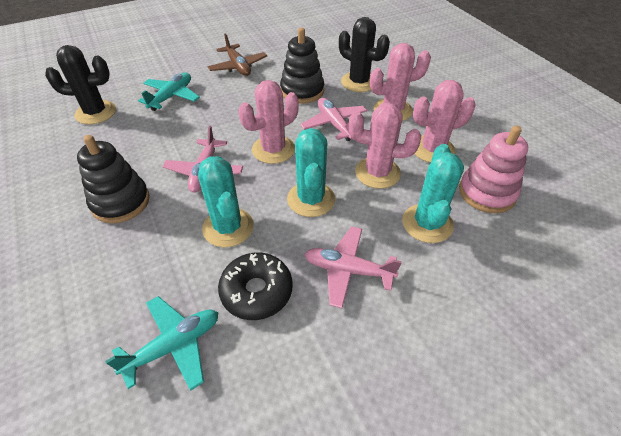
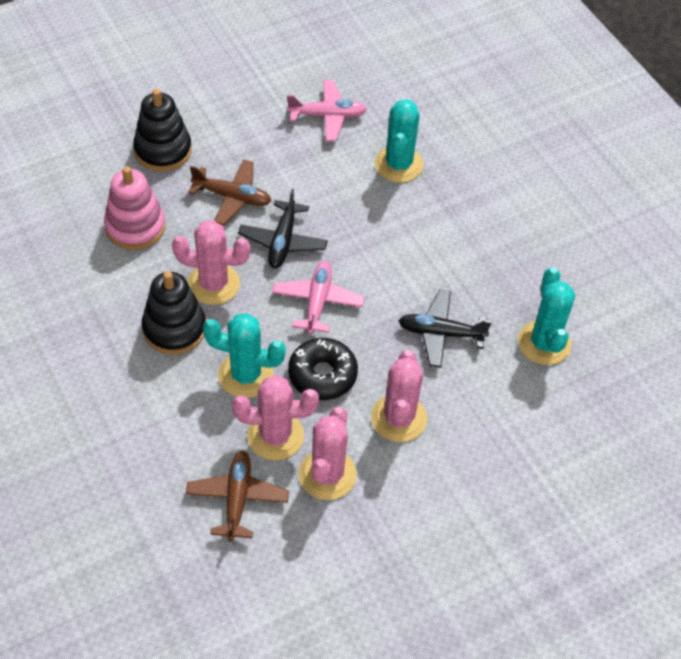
black cactus: [45,45,116,124] [339,17,390,92] = 2 -> none = 0
black plane: none = 0 -> [238,188,328,268] [399,290,492,368] = 2
brown plane: [208,33,267,76] = 1 -> [186,451,289,542] [188,159,271,226] = 2
pink plane: [163,125,243,193] [300,98,367,141] [305,226,402,308] = 3 -> [272,261,365,334] [287,80,367,141] = 2
turquoise plane: [105,296,218,391] [138,72,200,111] = 2 -> none = 0

